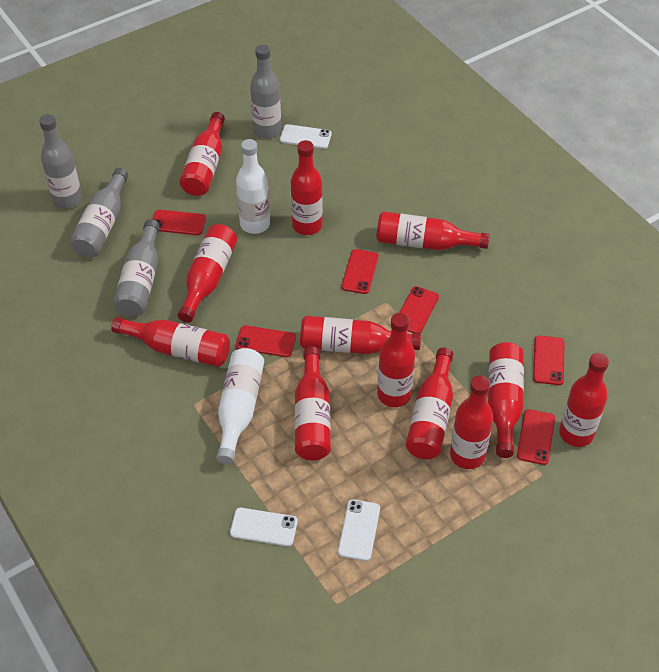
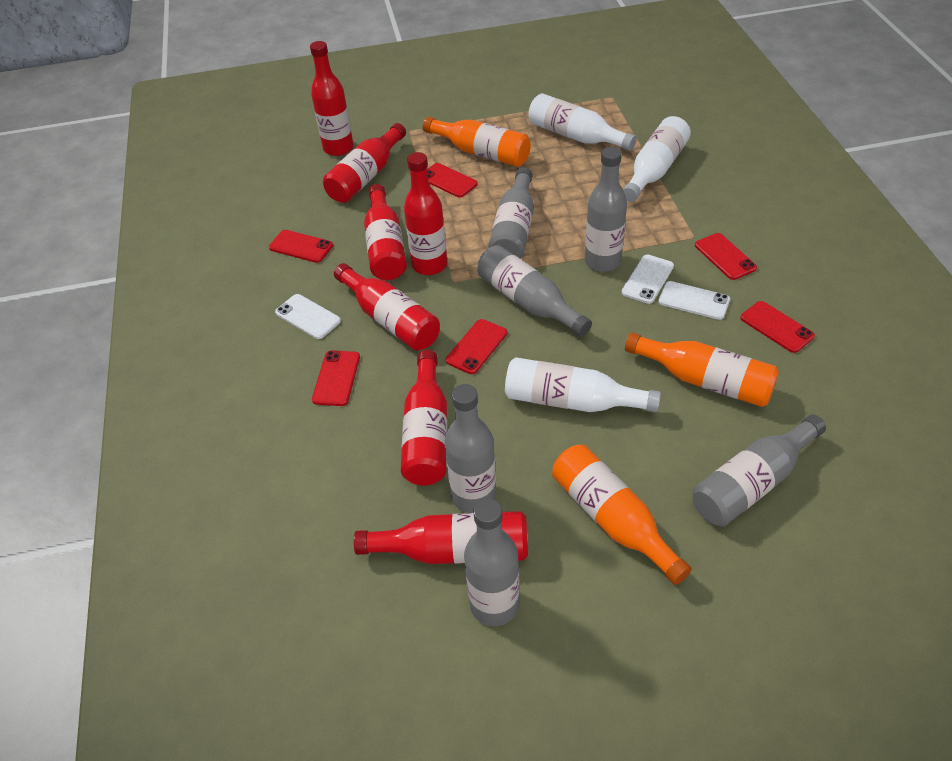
grey bottle: [39,114,82,209] [70,168,128,257] [113,219,160,316] [250,45,281,138] = 4 -> [445,384,497,513] [464,498,520,626] [477,245,592,337] [488,167,534,258] [585,147,627,272] [692,415,826,526] = 6
orange bottle: none = 0 -> [423,117,531,167] [552,445,692,585] [625,332,779,407] = 3
red bottle: [111,317,230,367] [178,224,237,323] [180,112,225,196] [291,140,323,235] [295,346,331,461] [300,316,421,354] [376,211,490,250] [377,313,415,407] [406,347,453,459] [450,375,493,469] [488,342,524,458] [559,353,609,447] = 12 -> [310,41,354,156] [323,123,406,203] [334,263,440,351] [354,511,528,564] [364,184,407,280] [401,350,447,486] [404,152,447,275] = 7
white bottle: [216,348,264,464] [236,139,270,234] = 2 -> [505,357,661,412] [528,93,637,151] [623,116,691,202] = 3

